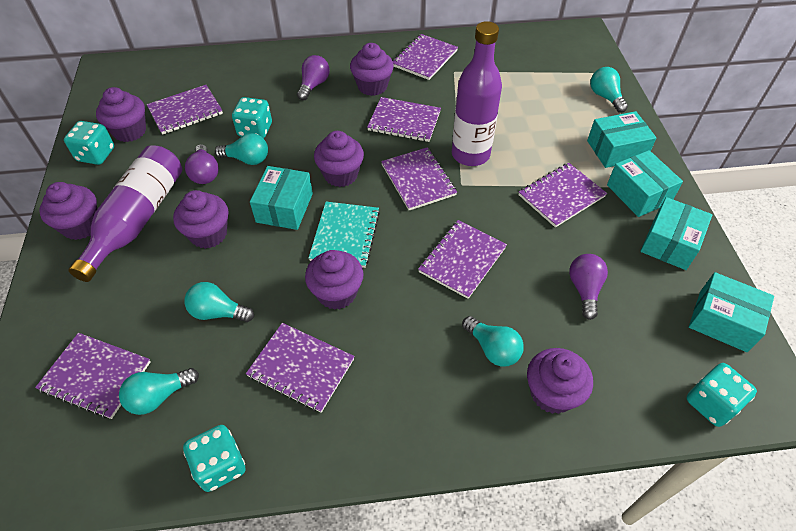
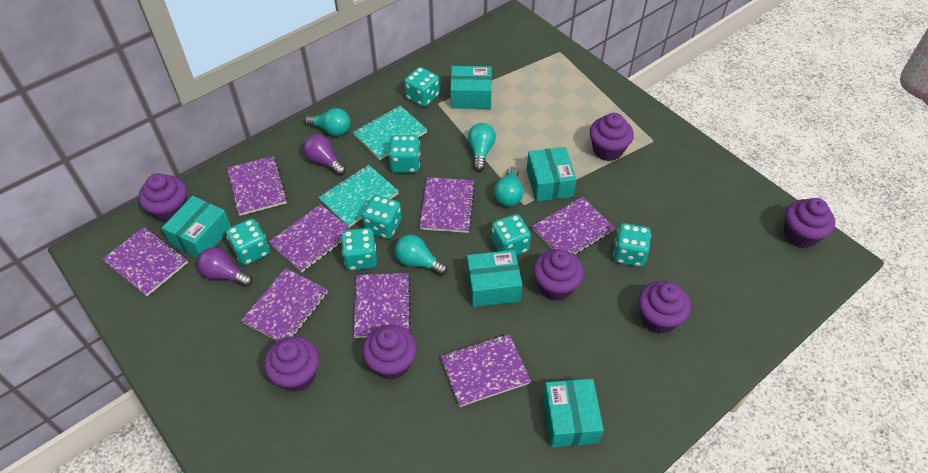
purple bottle: [68,145,182,282] [452,21,502,166] = 2 -> none = 0
purple light bulb: [185,144,219,184] [297,55,330,100] [569,254,608,320] = 3 -> [197,247,253,287] [303,134,346,176] = 2
turquoise dice: [64,121,114,165] [183,425,246,492] [232,97,272,138] [686,363,757,427] = 4 -> [226,219,270,265] [341,228,377,271] [362,195,402,239] [388,135,420,173] [404,67,439,107] [491,214,531,256] [613,223,651,267] = 7
turquoise light bulb: [119,368,199,415] [185,282,254,322] [215,133,268,165] [462,316,524,367] [590,67,628,113] = 5 -> [304,108,350,136] [395,235,448,275] [468,123,496,171] [494,167,524,206] = 4
turquoise notebook: [309,202,380,268] = 1 -> [319,165,399,227] [353,105,427,160] = 2

